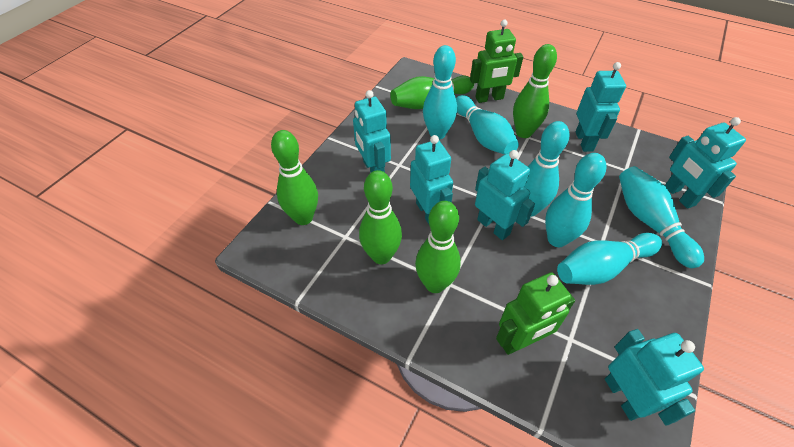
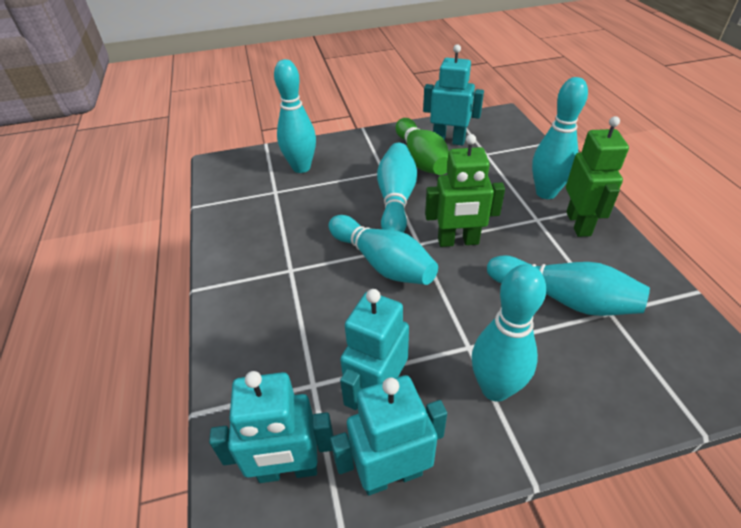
green bowling pin: [271,130,318,225] [359,170,402,264] [390,76,474,109] [415,201,461,293] [513,44,557,138] = 5 -> [396,118,449,175] = 1
turquoise robot: [353,90,391,173] [410,135,453,226] [475,150,535,240] [575,62,626,152] [605,329,704,426] [665,117,746,209] = 6 -> [209,371,334,483] [330,375,447,496] [340,289,409,413] [423,44,484,146] = 4

